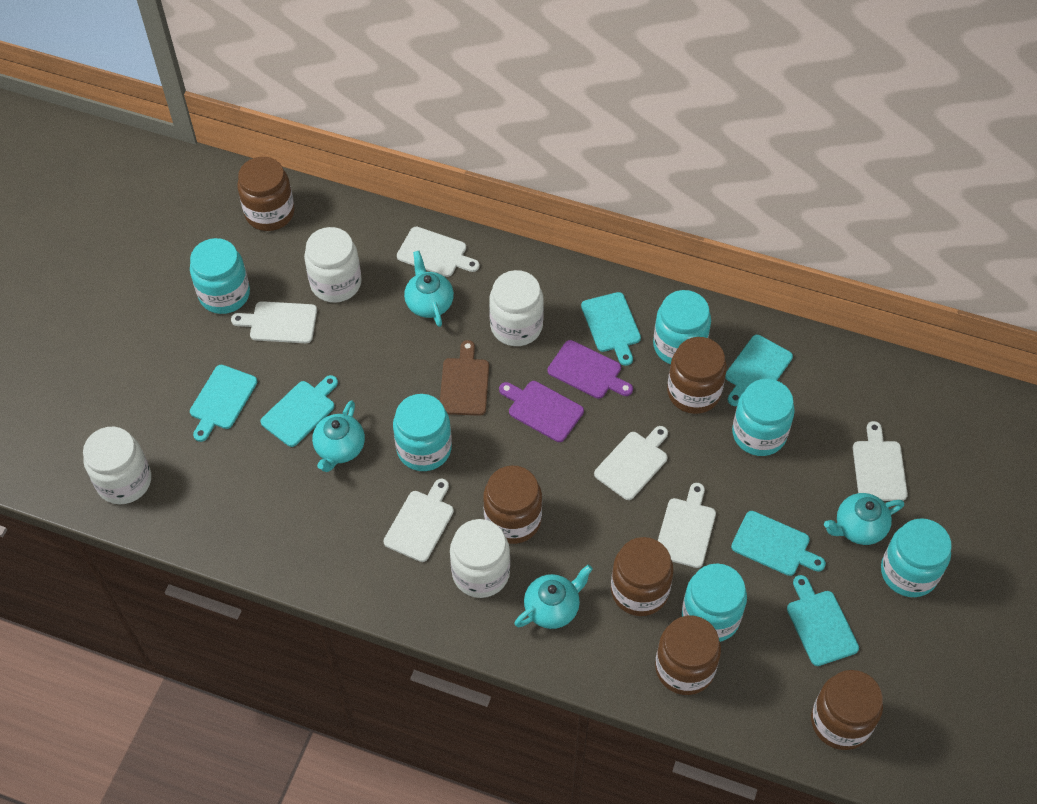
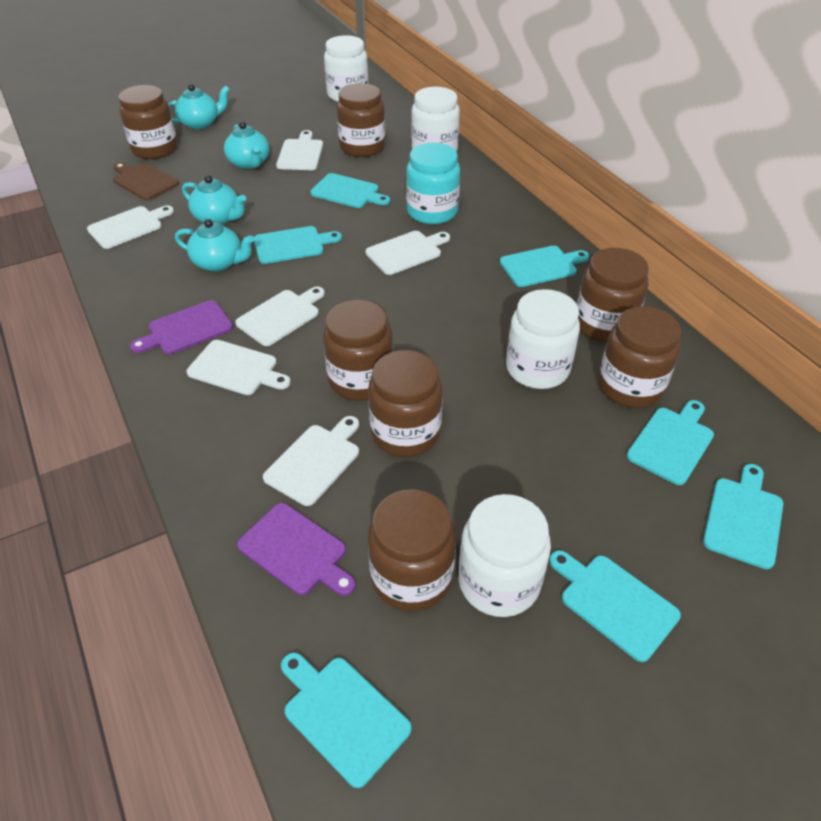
brown jar: [237,157,295,231] [483,465,542,544] [611,537,674,616] [655,616,721,695] [667,337,727,414] [811,670,883,750] = 6 -> [118,85,178,159] [323,300,393,401] [337,83,385,157] [368,350,443,457] [368,489,456,612] [577,248,649,342] [598,306,681,408] = 7
turquoise cutting board: [190,365,257,442] [260,375,338,447] [581,292,641,366] [725,335,793,406] [731,511,826,576] [787,575,859,666] = 6 -> [254,226,342,264] [281,652,412,788] [310,173,390,208] [500,246,589,287] [549,550,681,662] [627,400,714,485] [703,464,783,569] = 7
turquoise jar: [190,238,250,314] [393,394,452,471] [653,290,711,365] [682,563,747,642] [732,379,795,456] [881,518,952,597] = 6 -> [406,143,460,224] = 1

